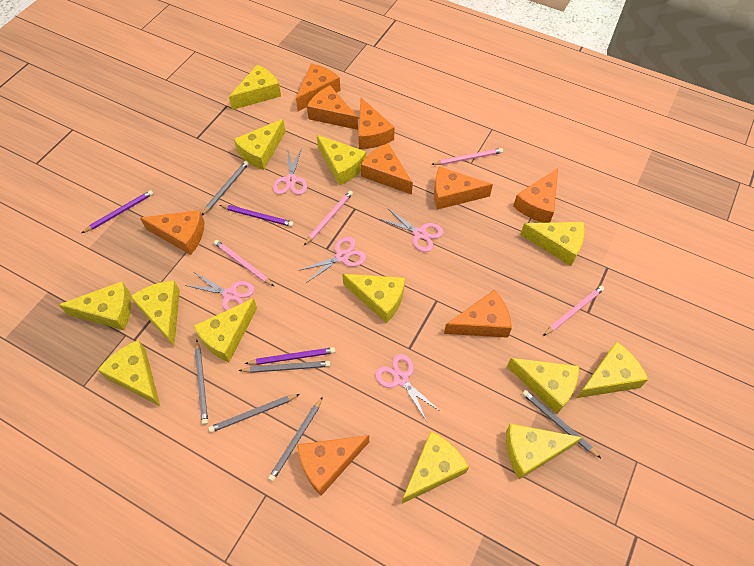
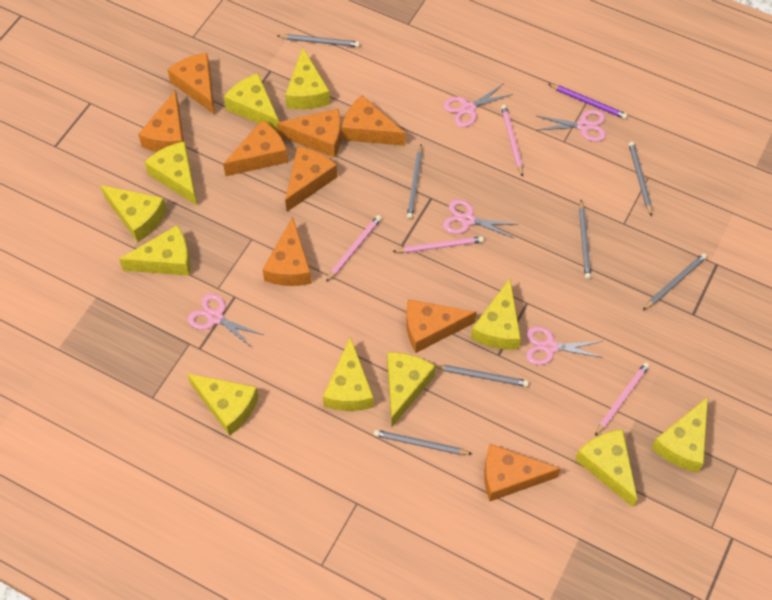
grey pencil: [195,340,208,425] [202,161,249,215] [208,394,300,433] [238,361,330,373] [268,397,323,482] [522,390,601,458] = 6 -> [278,34,360,47] [374,430,472,455] [407,145,423,219] [435,365,529,387] [579,200,591,279] [629,142,652,217] [643,253,707,310] = 7
purple pencil: [82,190,154,233] [220,205,294,227] [245,347,335,365] = 3 -> [548,84,628,119] = 1
yellow cheese: [59,281,131,330] [98,340,161,407] [130,280,180,346] [193,298,257,362] [229,65,281,110] [234,119,286,170] [316,135,366,185] [342,274,405,323] [402,431,469,504] [506,423,583,479] [507,358,579,414] [520,222,585,266] [577,342,649,398] = 13 -> [100,185,167,242] [119,225,191,276] [144,141,197,206] [187,373,259,436] [224,73,279,132] [285,48,330,109] [323,337,374,411] [387,352,435,427] [471,278,521,350] [575,429,637,507] [651,397,708,472] = 11

